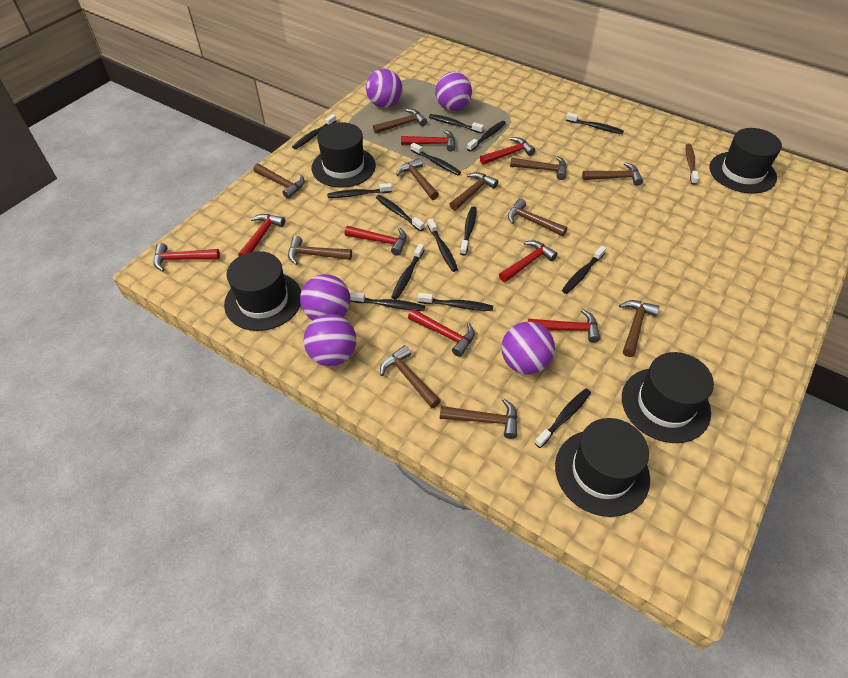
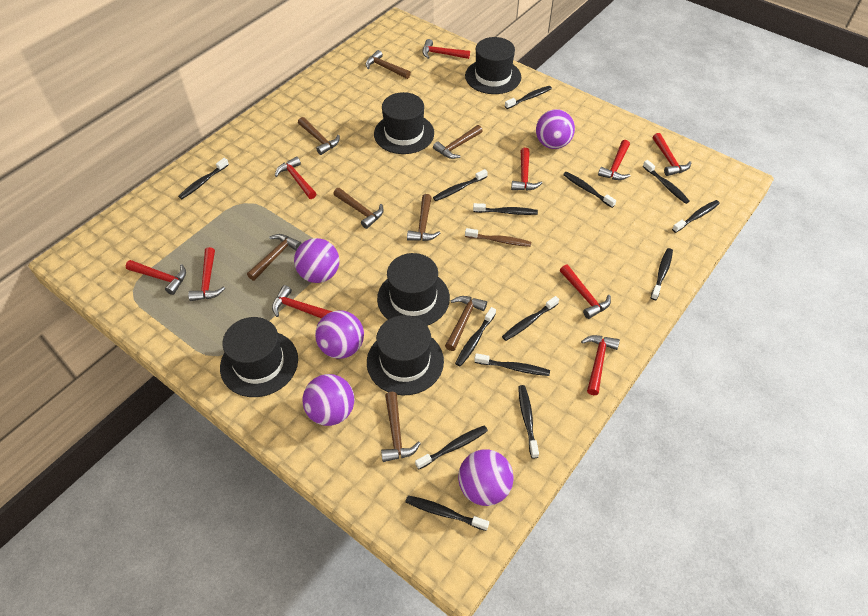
brown hammer: [253,164,305,199] [288,236,352,265] [373,109,427,134] [380,345,441,408] [396,158,439,200] [440,398,518,439] [449,172,498,211] [508,199,567,236] [510,156,567,180] [582,162,643,186] [619,300,659,357] = 11 -> [247,234,302,281] [298,117,340,155] [333,188,384,229] [366,50,411,79] [381,392,421,462] [407,194,440,241] [433,125,483,159] [445,296,487,351] = 8
red hammer: [154,243,220,271] [238,214,285,256] [345,226,407,256] [401,130,456,152] [408,309,475,357] [480,137,535,165] [499,240,558,282] [528,309,601,343] = 8 -> [126,260,186,295] [188,247,225,301] [272,285,333,318] [275,157,317,199] [422,39,470,59] [511,148,542,191] [560,265,611,319] [581,335,620,395] [598,140,630,180] [653,133,691,176] = 10

